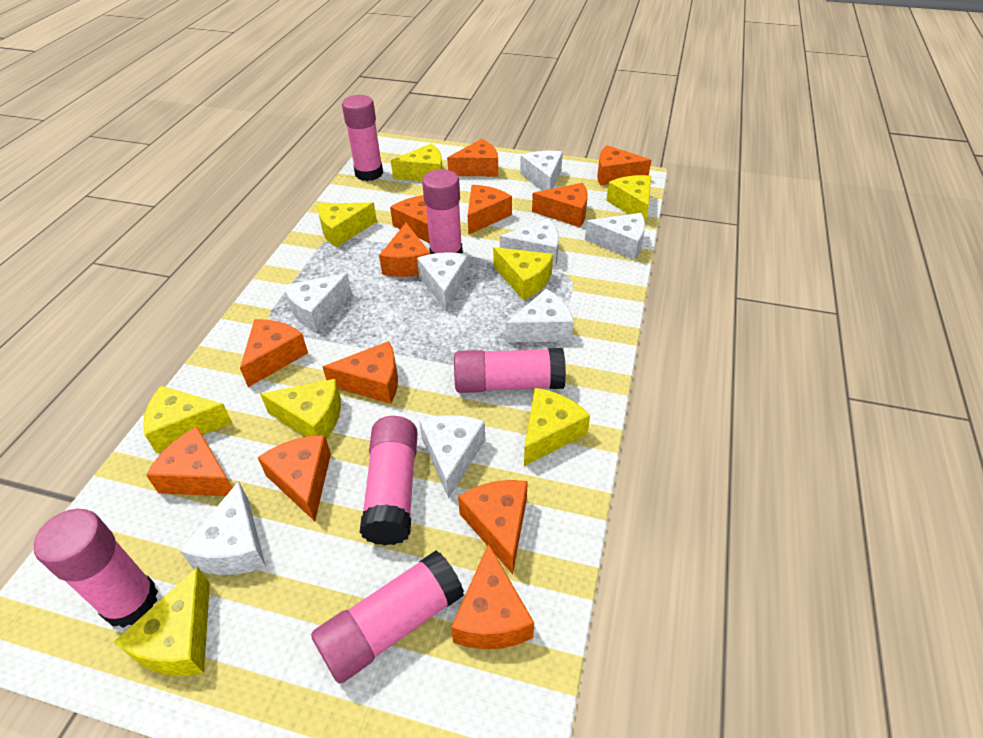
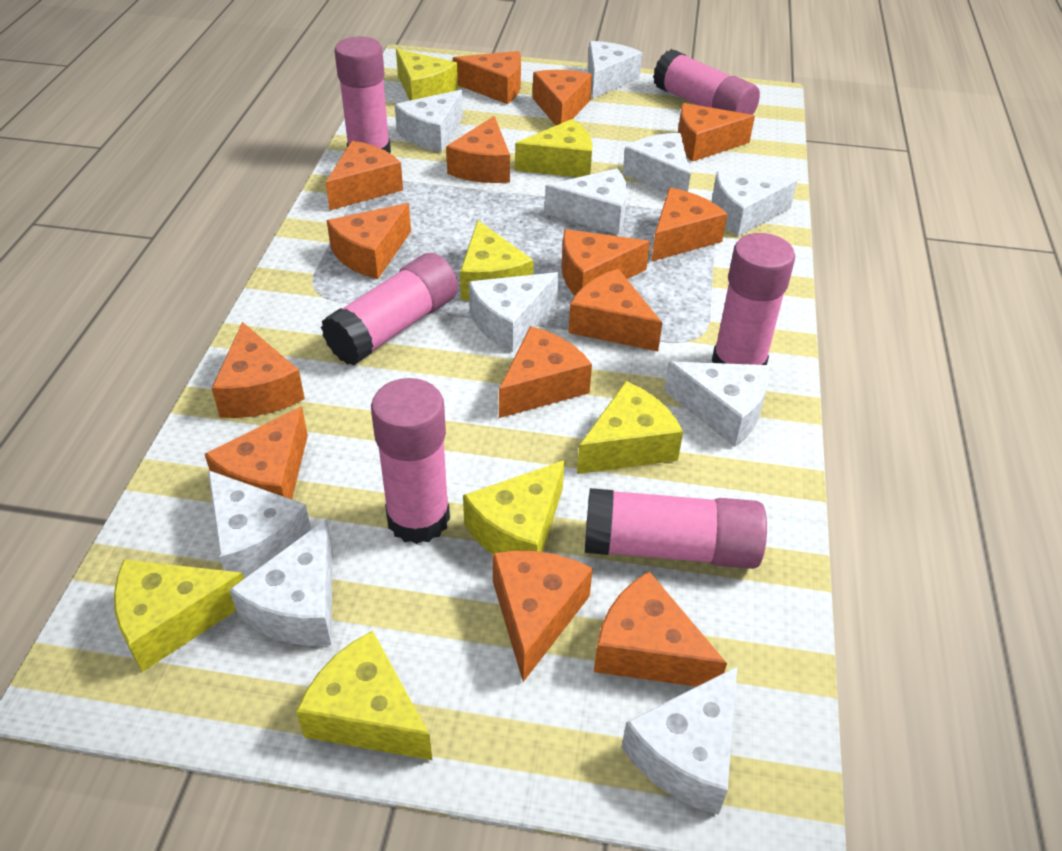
orange cheese: [146,427,232,496] [240,319,308,387] [258,435,331,521] [323,341,398,404] [379,223,430,277] [390,195,430,243] [447,139,498,176] [451,543,534,649] [458,480,528,574] [468,185,512,235] [532,183,588,227] [597,145,651,185] = 12 -> [205,406,308,499] [212,322,305,418] [325,141,403,210] [327,203,411,279] [446,116,510,183] [453,51,521,104] [492,551,593,682] [499,326,592,418] [533,70,592,125] [561,229,650,295] [568,269,662,351] [594,571,727,687] [651,188,727,262] [678,103,755,162] = 14
white cheese: [180,481,266,575] [284,273,352,331] [417,252,469,311] [419,415,485,498] [500,218,559,267] [506,289,574,343] [520,151,563,191] [585,213,645,260] = 8 -> [208,470,311,578] [229,519,332,646] [394,90,463,152] [469,272,558,352] [545,169,627,235] [588,41,642,99] [621,667,737,815] [623,133,691,194] [664,362,769,447] [712,172,797,237] = 10
yellow cheese: [114,567,210,676] [143,386,232,453] [260,379,341,439] [318,202,377,248] [391,144,442,181] [493,247,553,300] [524,388,590,466] [606,175,651,223] = 8 -> [114,560,244,672] [296,631,432,760] [396,49,458,101] [460,220,534,301] [463,460,565,554] [515,119,592,177] [577,381,683,474] = 7

